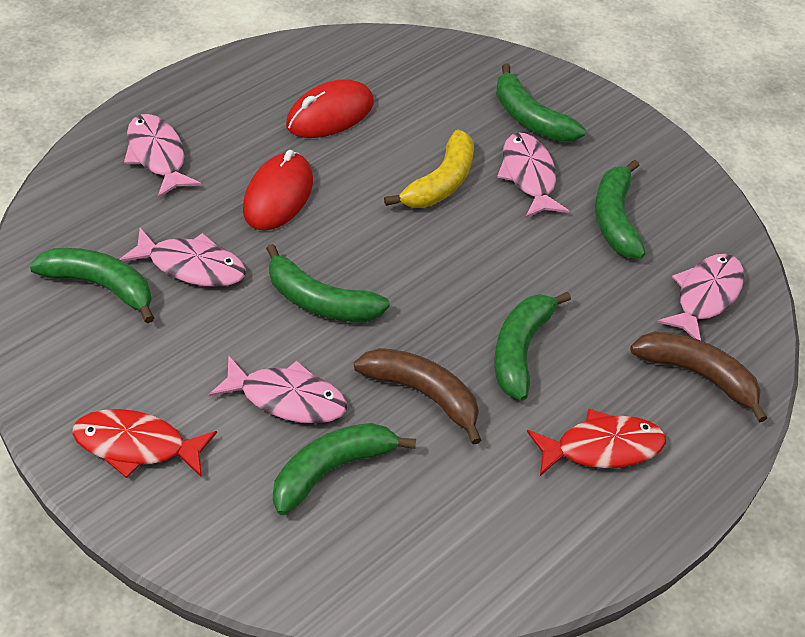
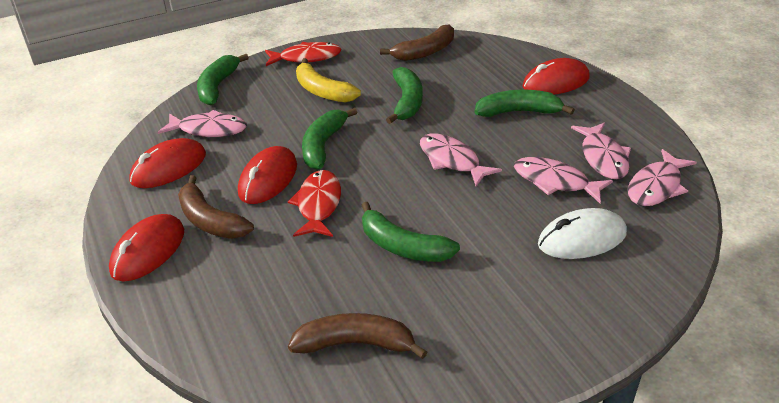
brown banana: [354,348,482,445] [630,332,767,422] = 2 -> [178,175,254,239] [288,313,427,359] [380,24,454,61] = 3
green banana: [29,248,154,323] [266,244,390,322] [273,423,416,515] [494,291,571,401] [496,63,586,142] [595,160,646,258] = 6 -> [197,54,249,105] [302,108,357,169] [361,202,460,262] [386,67,423,124] [474,90,575,117] = 5
red mouse: [243,150,313,231] [286,79,373,138] = 2 -> [109,214,184,282] [129,138,206,188] [238,146,297,204] [522,58,590,94] = 4
white mouse: none = 0 -> [538,208,627,259] = 1

